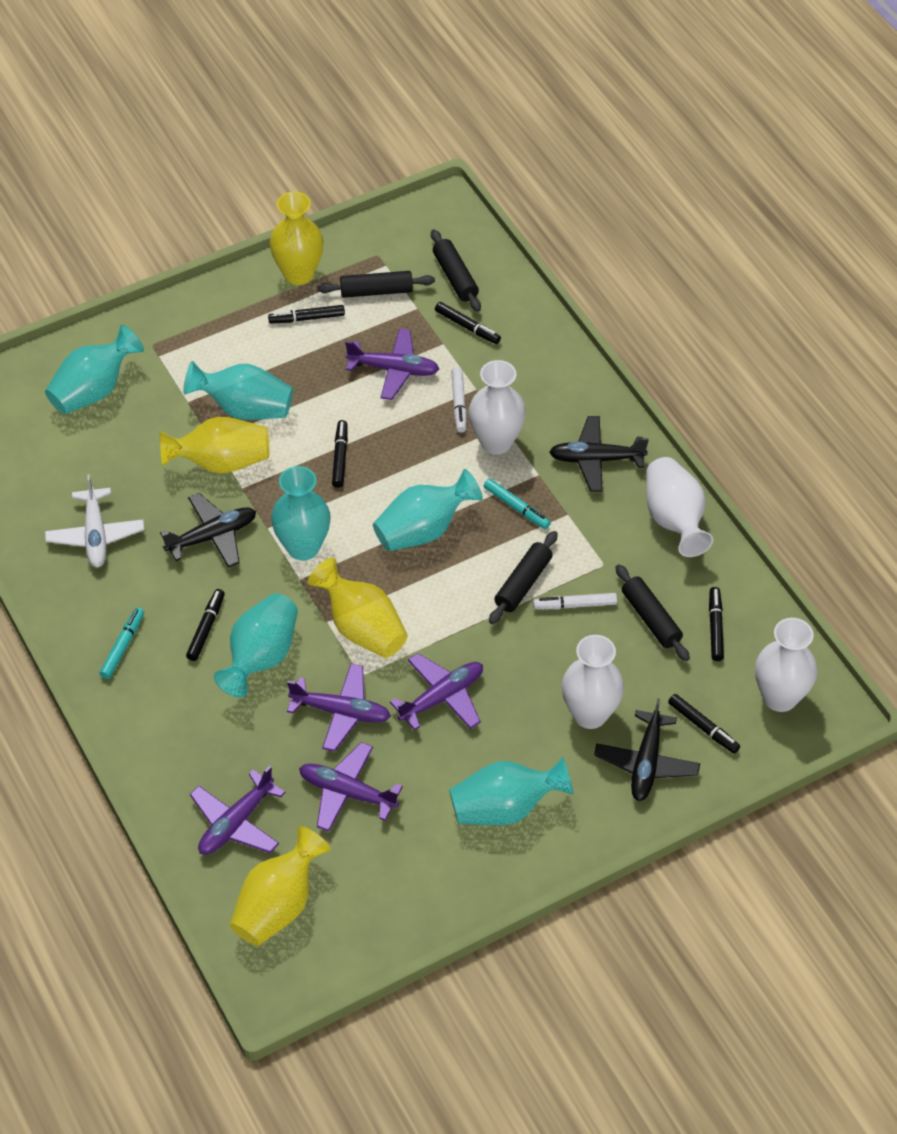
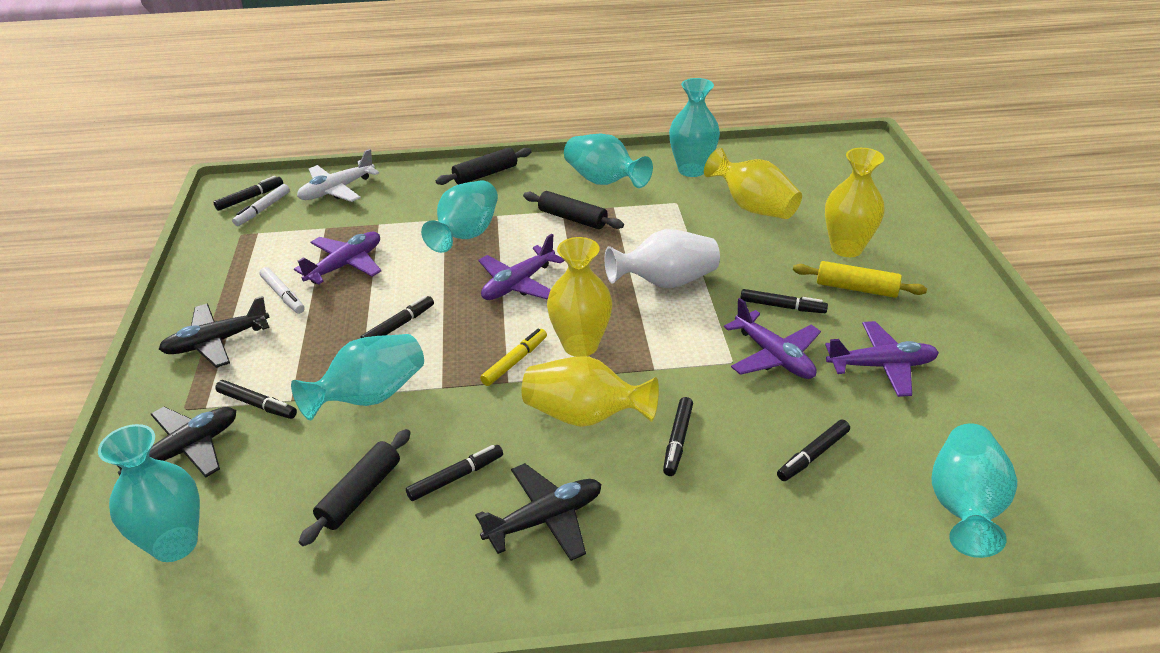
black marker: [186,589,225,661] [268,305,345,324] [332,420,348,488] [435,302,501,344] [668,694,740,754] [709,587,724,661] = 6 -> [213,176,283,211] [215,380,297,419] [360,296,434,338] [406,445,503,501] [663,397,693,476] [740,289,828,313] [777,420,850,481] = 7
black rolling pin: [318,271,435,298] [431,229,481,312] [489,531,558,624] [615,564,690,661] = 4 -> [299,429,411,546] [436,147,532,185] [523,191,624,229] = 3
purple plane: [190,766,285,855] [287,663,391,752] [299,742,403,832] [345,328,439,400] [390,653,483,730] = 5 -> [294,232,381,285] [479,234,565,300] [724,298,821,379] [825,321,939,397] = 4
turquoise marker: [99,607,144,679] [484,478,551,529] = 2 -> none = 0
white vase: [469,360,526,454] [562,635,624,729] [646,457,713,557] [755,618,817,712] = 4 -> [605,229,720,288] = 1
yellow marker: none = 0 -> [480,328,547,386] = 1
yellow rolling pin: none = 0 -> [793,261,927,298] = 1

